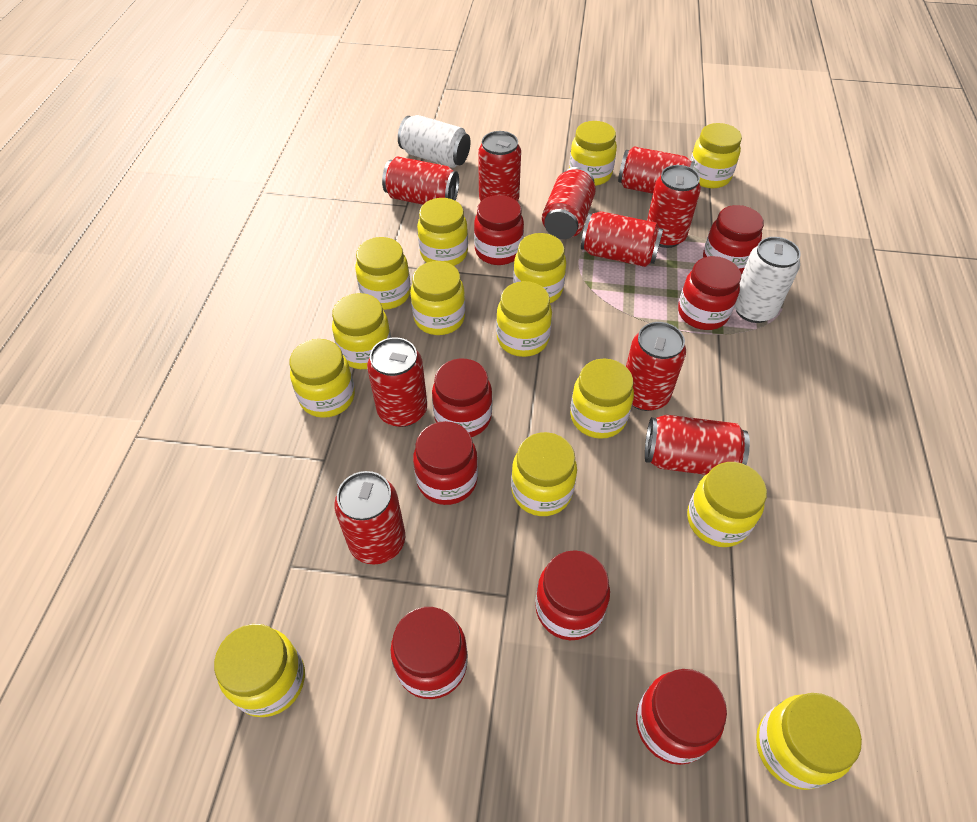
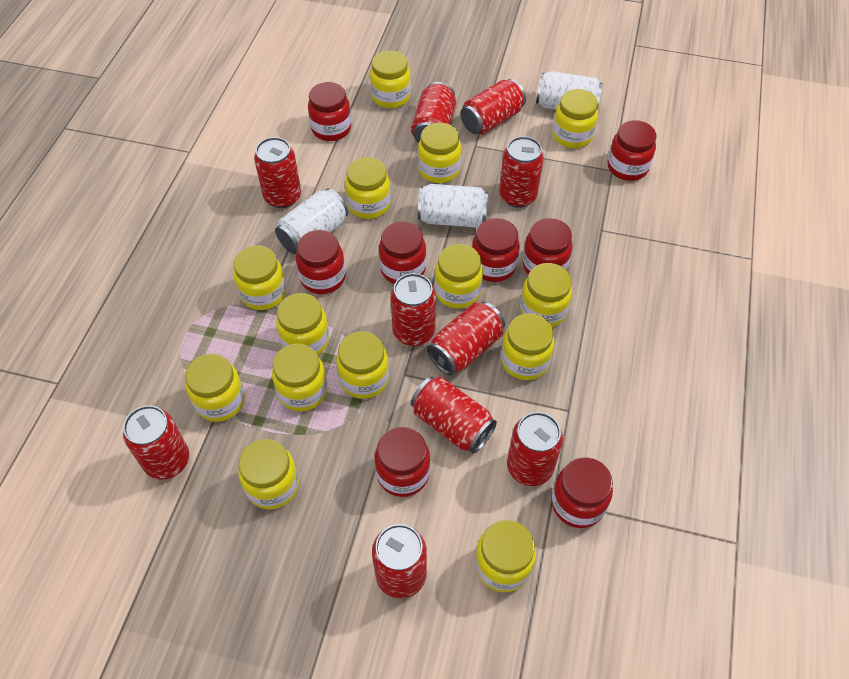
white can: [398,115,470,168] [734,237,801,323] = 2 -> [275,188,348,254] [418,184,488,228] [536,71,603,110] = 3

